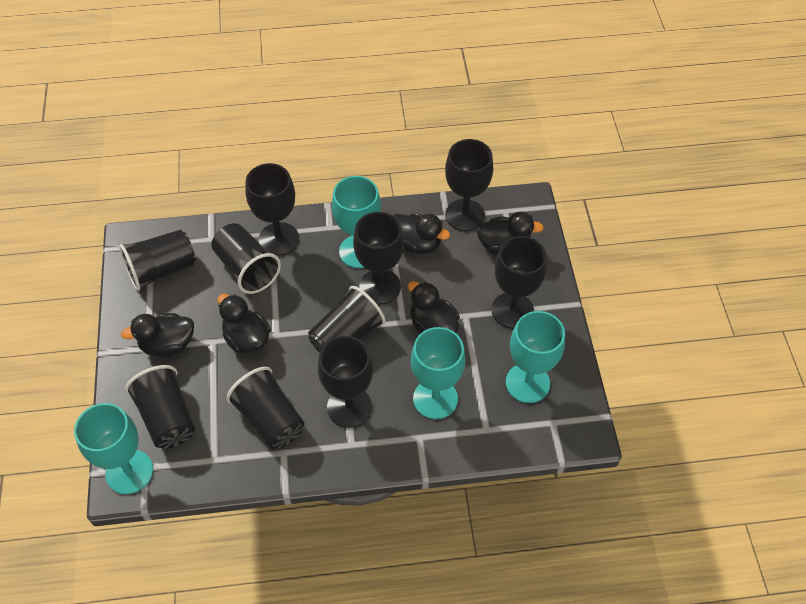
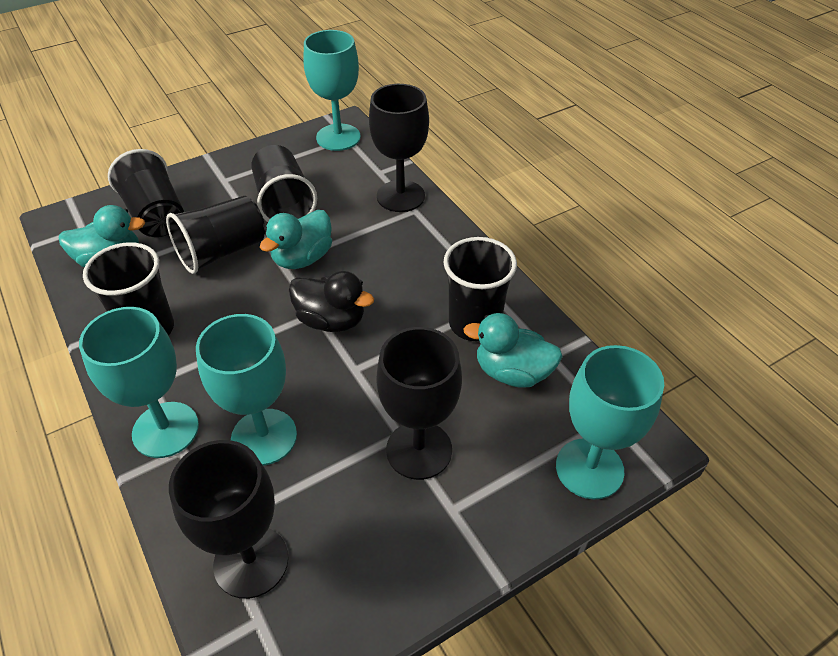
black duck: [121,313,194,357] [218,294,271,353] [393,213,450,254] [408,281,460,334] [476,212,544,255] = 5 -> [289,271,374,332] = 1
black goblet: [245,163,299,256] [318,336,373,428] [353,212,404,304] [445,139,493,231] [492,236,547,329] = 5 -> [169,440,289,599] [369,84,429,212] [376,327,462,480] = 3
turquoise duck: none = 0 -> [58,205,145,267] [260,210,332,269] [463,313,563,388] = 3

